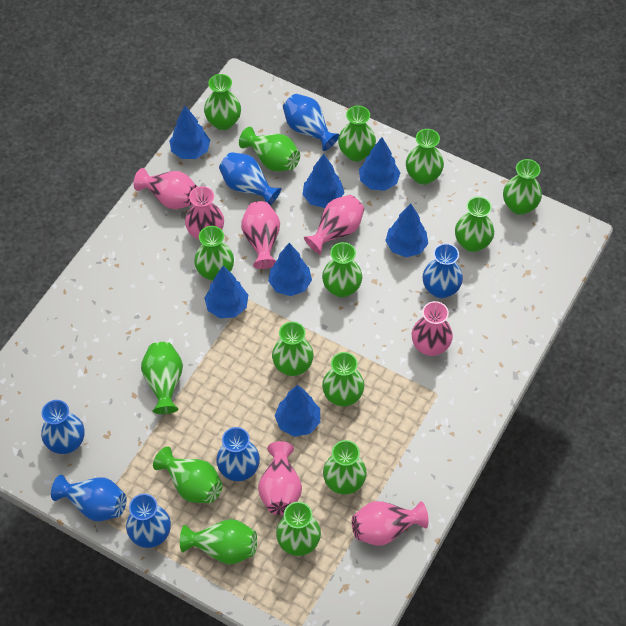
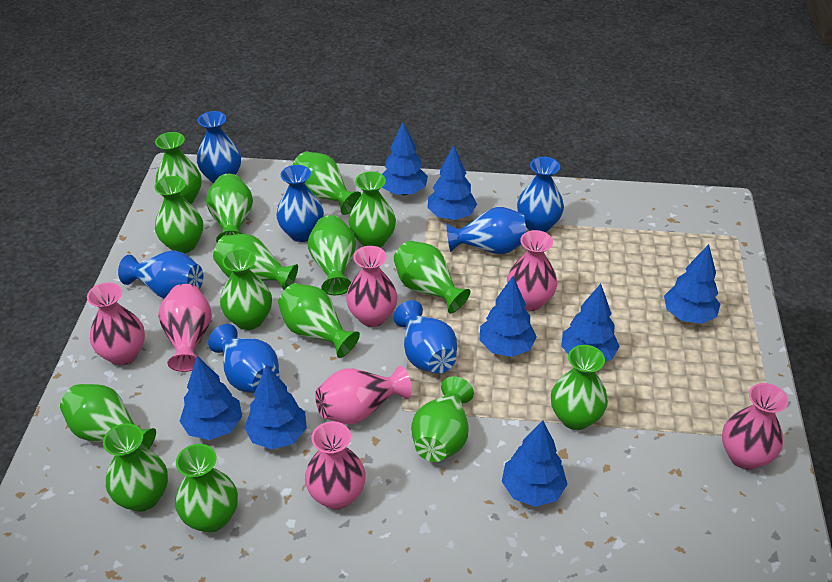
blue tree: [169,106,210,159] [204,266,248,318] [268,243,312,296] [275,385,320,437] [303,154,344,208] [359,137,400,191] [385,204,428,257] = 7 -> [180,356,242,440] [244,365,307,449] [382,122,428,195] [427,145,477,220] [479,276,537,357] [502,420,568,507] [561,284,620,362] [664,244,720,324] = 8

